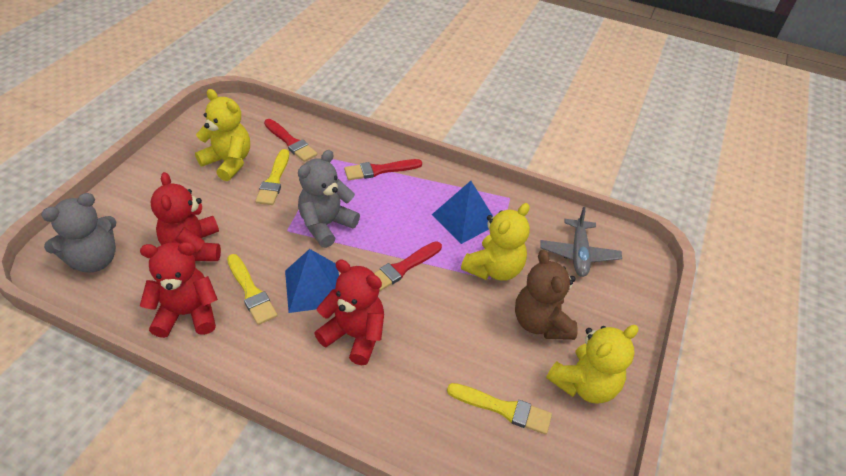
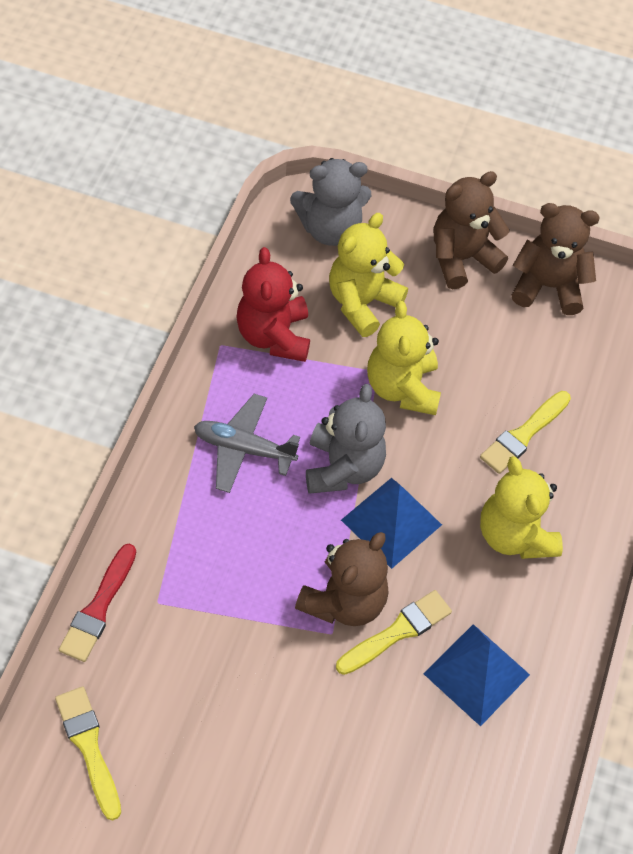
brown teddy bear: [515,250,578,340] = 1 -> [295,532,389,626] [434,171,510,289] [511,203,600,315] = 3
red brush: [264,119,317,162] [344,159,422,180] [374,241,442,292] = 3 -> [59,544,136,662] = 1
red teddy bear: [140,242,218,338] [150,172,221,261] [314,259,384,365] = 3 -> [236,247,310,362] = 1

